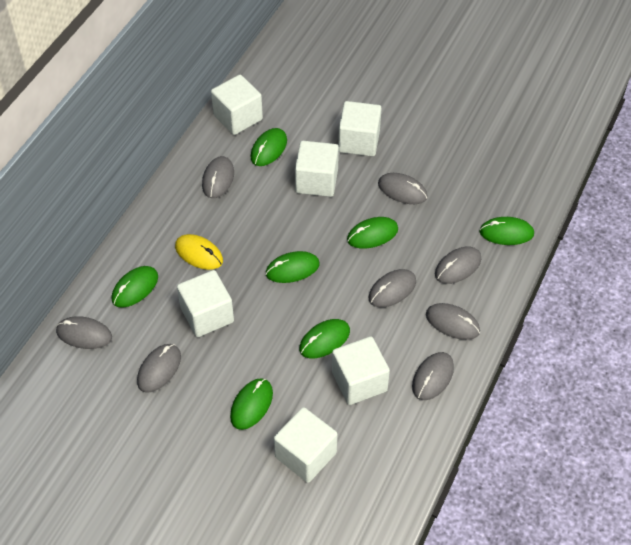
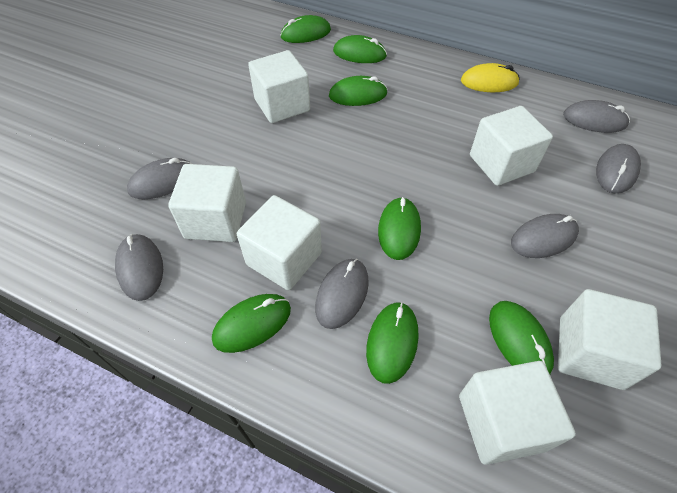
grey mouse: [56,316,112,349] [137,344,181,393] [202,156,234,198] [369,269,416,307] [378,173,428,204] [412,352,454,400] [426,303,480,340] [435,246,481,284] = 8 -> [115,234,163,301] [127,158,192,199] [315,259,369,329] [511,214,579,258] [563,100,630,133] [596,144,641,193] = 6

